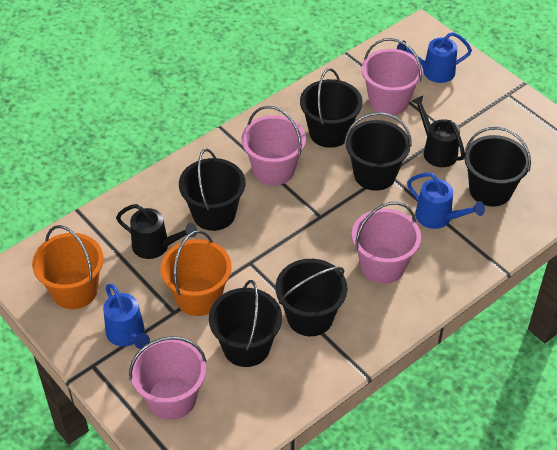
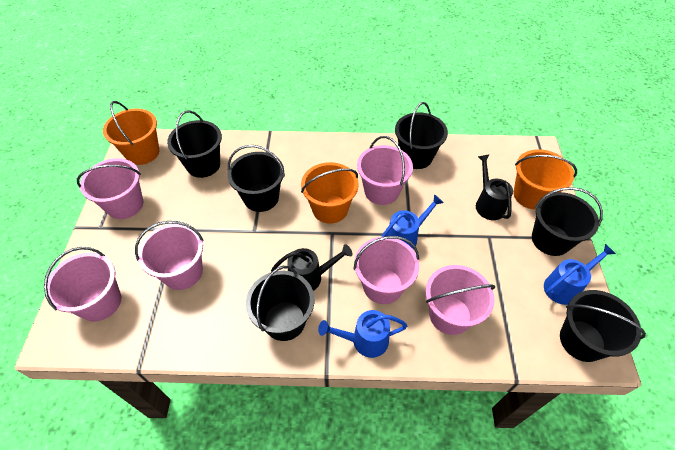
orange bucket: [32,225,103,309] [161,230,231,316] = 2 -> [103,101,159,165] [301,162,359,224] [514,149,577,209] = 3
pink bucket: [129,336,207,420] [242,106,306,186] [352,202,421,284] [362,38,423,115] = 4 -> [44,247,121,322] [77,158,143,219] [135,221,204,290] [354,236,419,304] [357,136,413,205] [426,265,495,335] = 6

